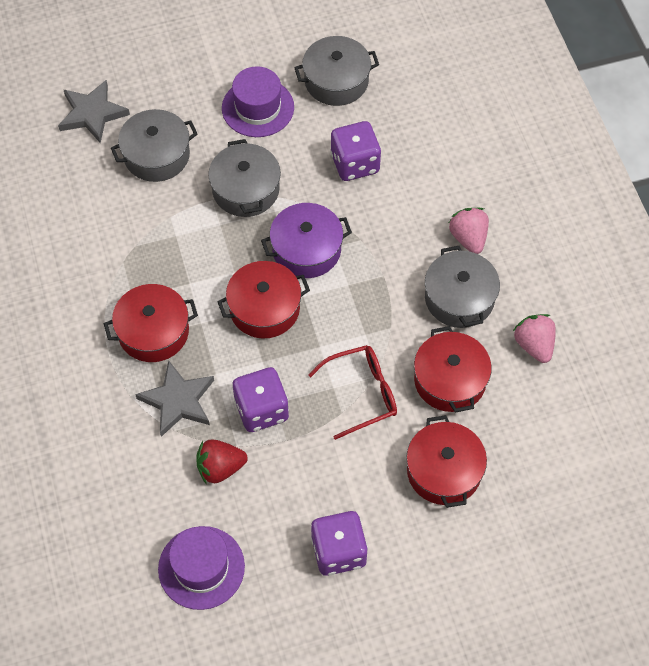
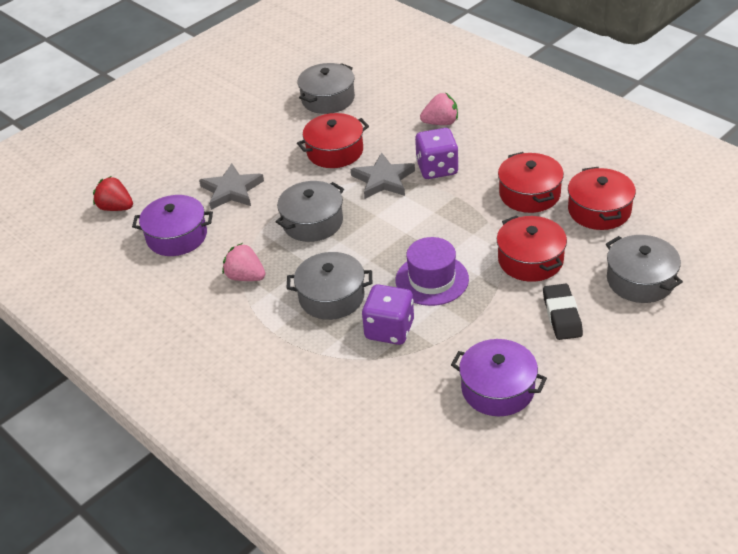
black eraser: none = 0 -> [543,284,583,340] = 1
purple dice: [233,367,289,432] [311,511,368,576] [331,121,381,181] = 3 -> [362,284,414,345] [415,128,459,179] = 2
purple hat: [158,526,245,610] [222,66,294,137] = 2 -> [396,237,469,306] = 1
purple pot: [261,203,352,278] = 1 -> [132,195,213,256] [451,339,547,416] = 2
red glasses: [308,345,397,440] = 1 -> none = 0

